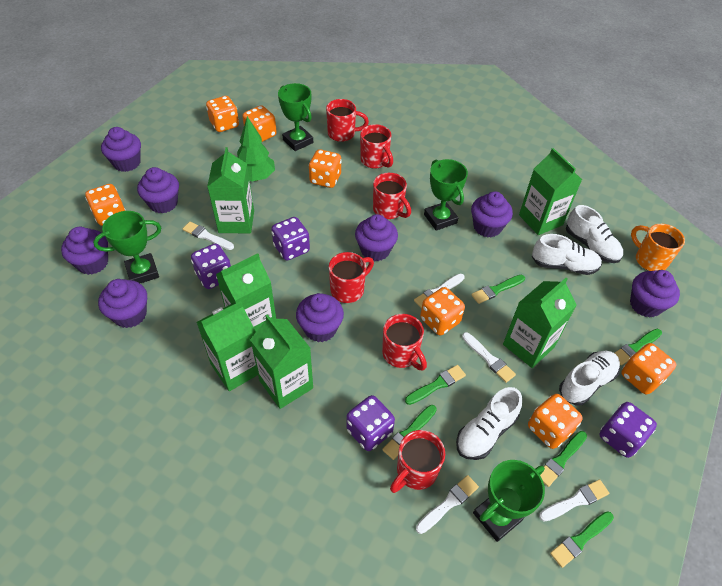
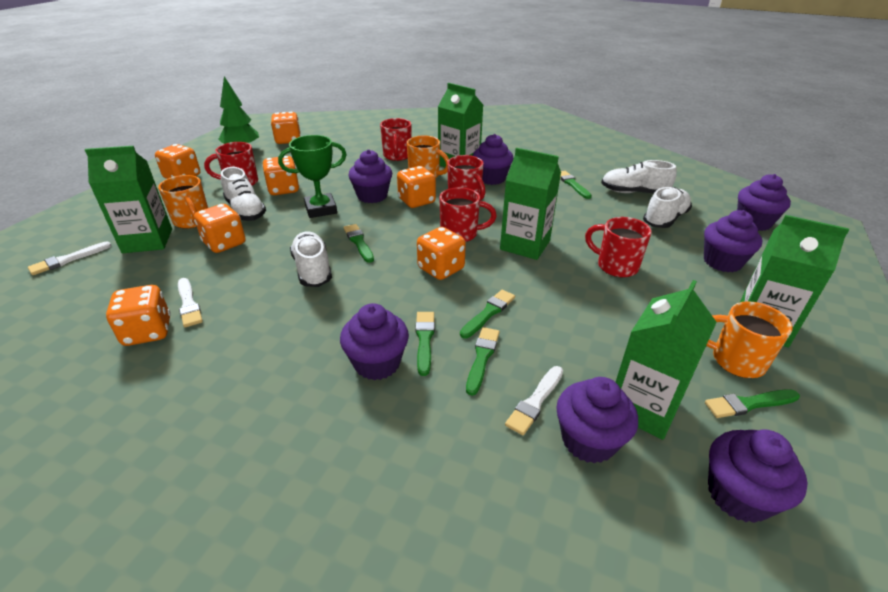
green carton: [197,301,258,391] [207,147,254,234] [216,253,276,333] [250,314,313,409] [503,278,577,368] [519,148,582,235] = 6 -> [85,146,172,253] [438,83,483,167] [500,148,561,260] [616,280,717,440] [739,215,849,348] = 5
green trophy: [93,211,161,283] [278,83,313,151] [424,159,468,231] [473,460,545,542] = 4 -> [278,135,347,218] = 1
orange mug: [631,224,685,271] = 1 -> [158,175,208,229] [407,135,449,178] [706,301,793,378] = 3
purple cupcake: [61,227,108,275] [98,279,147,328] [101,127,141,172] [137,167,179,214] [296,293,344,342] [355,214,398,261] [471,192,513,237] [630,270,680,318] = 8 -> [340,303,409,380] [348,149,392,203] [473,134,513,185] [556,377,638,464] [704,210,762,272] [708,429,808,523] [737,174,791,231] = 7
purple dice: [191,243,231,289] [271,217,310,260] [346,395,395,451] [599,402,657,458] = 4 -> none = 0
red mug: [326,99,369,142] [329,252,374,303] [360,124,393,169] [373,173,411,219] [382,314,427,371] [390,430,445,493] = 6 -> [204,142,258,186] [380,118,412,161] [439,187,497,242] [447,155,485,201] [585,217,652,278] = 5
white brush: [183,222,234,250] [414,274,465,308] [416,475,479,534] [462,332,516,383] [539,479,609,522] = 5 -> [28,242,112,275] [178,278,203,327] [505,366,563,435] = 3

